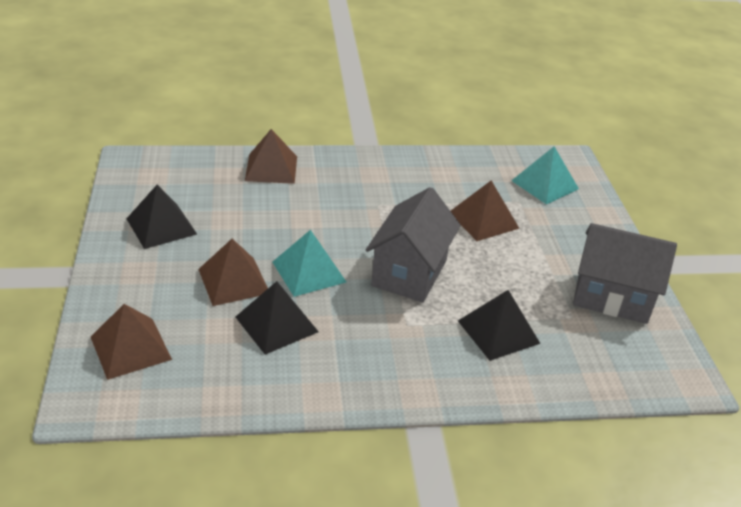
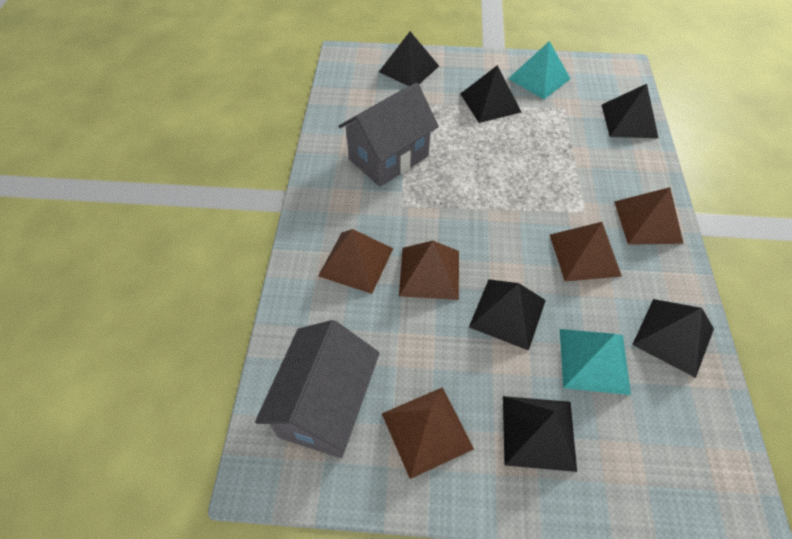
black pyramid: [127,185,197,249] [236,281,319,354] [458,290,540,361] = 3 -> [379,32,439,86] [460,65,521,123] [469,279,546,351] [503,396,577,472] [602,84,658,138] [632,299,714,378] = 6
brown pyramid: [91,304,172,380] [198,239,268,306] [245,129,297,184] [451,181,520,241] = 4 -> [318,229,393,294] [382,387,474,479] [399,241,459,300] [550,222,622,282] [614,187,684,245] = 5

